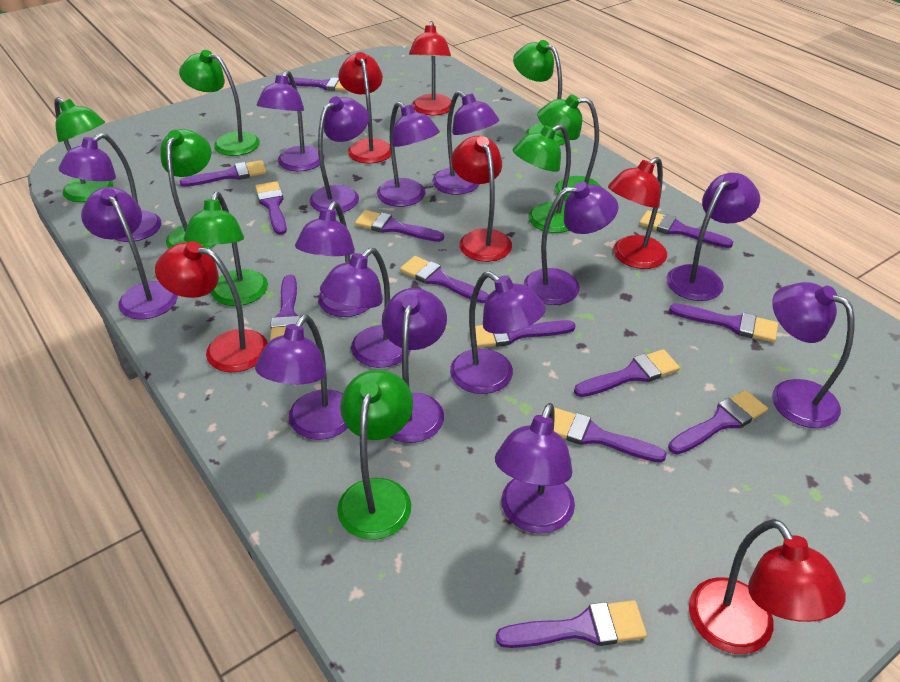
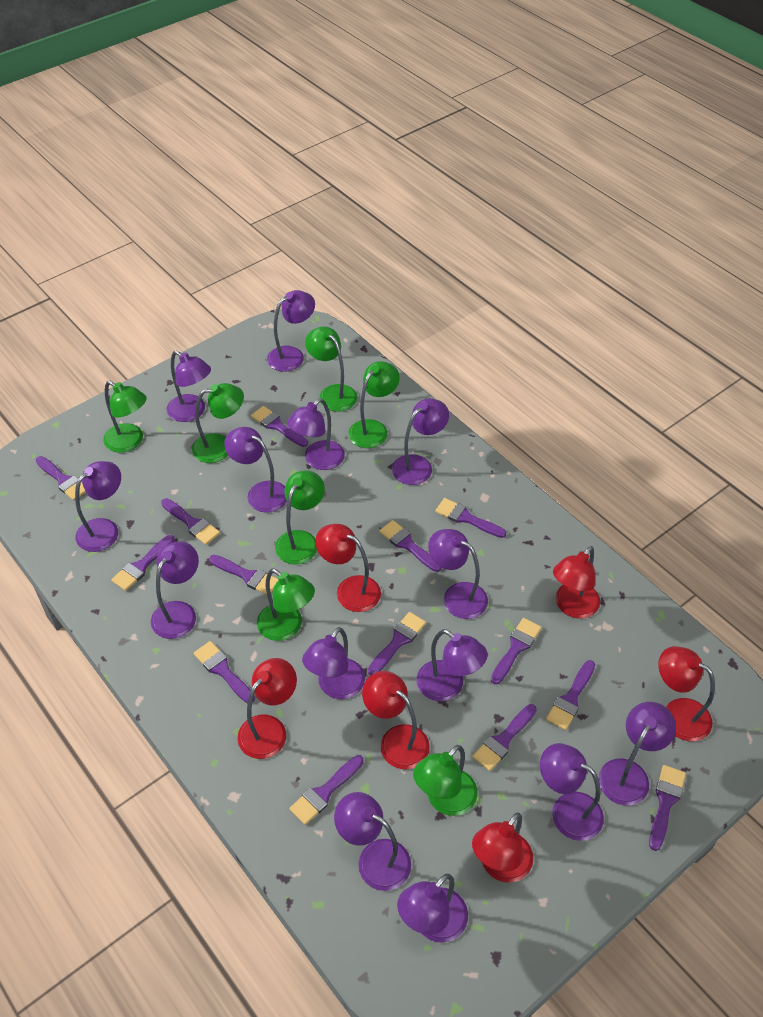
green lamp: [54,97,113,202] [160,129,215,249] [179,50,260,156] [184,192,268,306] [337,370,413,540] [513,40,565,146] [513,124,571,233] [537,95,602,201] = 8 -> [103,381,147,453] [192,383,244,463] [257,568,315,641] [275,470,325,565] [305,326,357,412] [348,361,400,448] [413,745,478,816] = 7
purple brush: [180,160,267,187] [255,181,287,235] [270,275,300,341] [288,77,348,91] [355,210,444,242] [400,256,489,303] [469,320,576,348] [496,600,647,648] [554,408,667,463] [574,349,680,397] [639,210,733,248] [668,390,768,455] [669,304,778,342] = 13 -> [36,456,86,500] [111,535,175,591] [161,498,220,545] [194,641,255,703] [209,555,278,595] [251,406,308,447] [289,755,364,825] [368,612,426,675] [379,520,441,572] [435,498,506,538] [472,704,537,771] [491,618,542,684] [546,660,595,730] [649,765,686,851] = 14
purple lamp: [59,133,161,242] [81,187,178,319] [255,315,348,440] [257,70,324,171] [295,201,369,317] [310,96,369,214] [320,248,411,368] [377,101,440,207] [382,288,447,443] [432,91,499,195] [450,271,546,394] [495,403,575,533] [523,182,618,305] [666,173,760,301] [772,282,854,428] = 15 -> [75,461,121,552] [151,541,199,639] [166,351,211,422] [224,427,287,513] [267,290,315,372] [287,398,345,470] [302,627,365,699] [334,792,411,891] [392,398,449,485] [397,874,468,943] [416,629,488,701] [428,529,488,619] [540,743,604,841] [599,702,676,806] = 14

